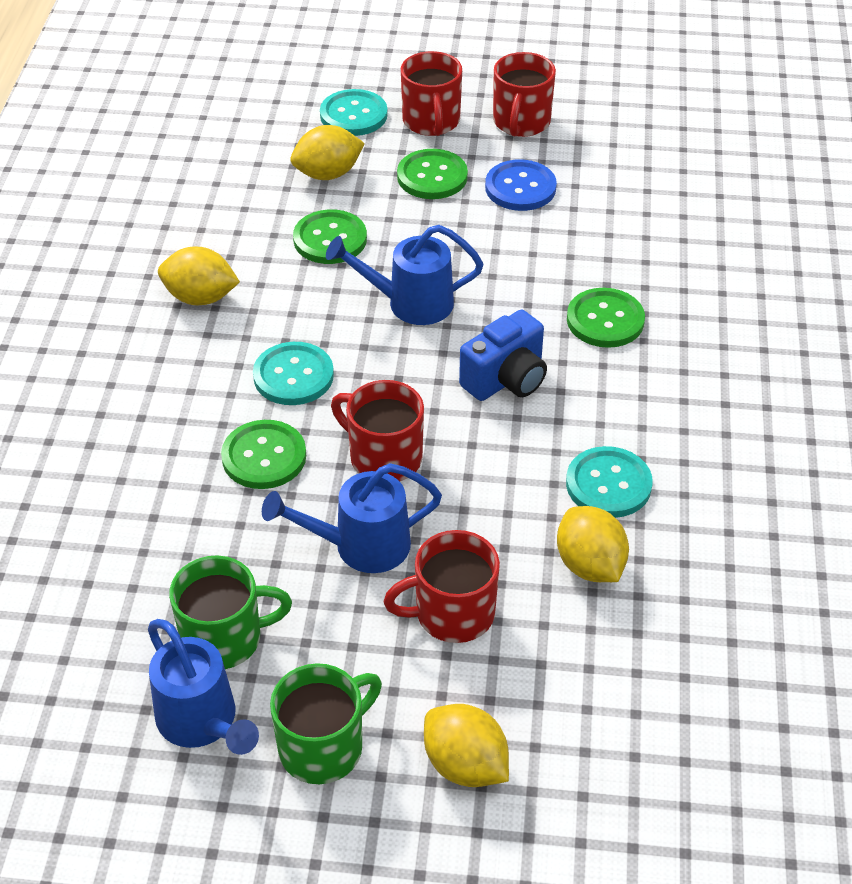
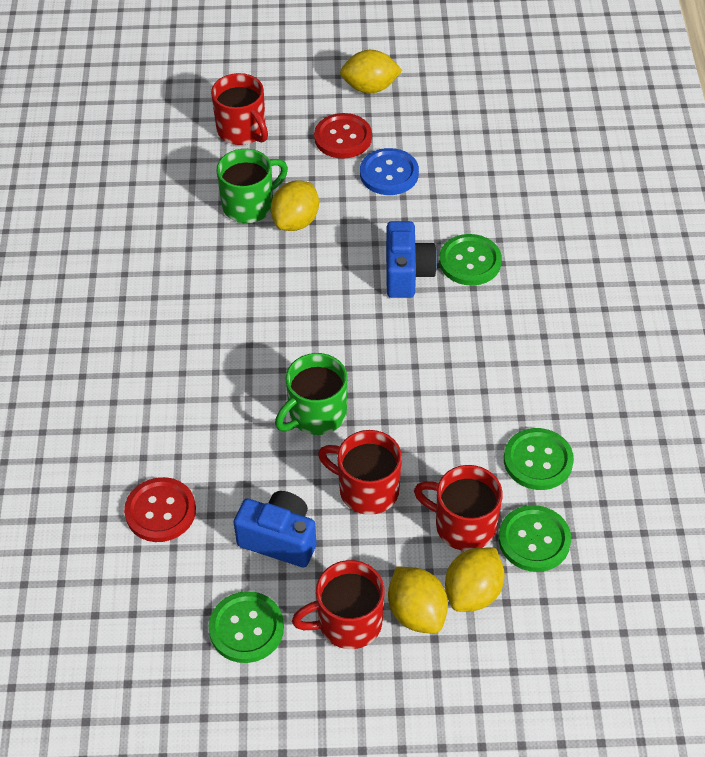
blue camera: [459,310,547,401] = 1 -> [234,491,316,567] [386,221,437,298] = 2
blue watering can: [148,619,259,755] [262,463,442,573] [326,225,484,325] = 3 -> none = 0
red button: none = 0 -> [124,477,196,542] [314,113,372,159] = 2
turquoise button: [253,342,334,405] [320,89,388,136] [566,446,653,518] = 3 -> none = 0

